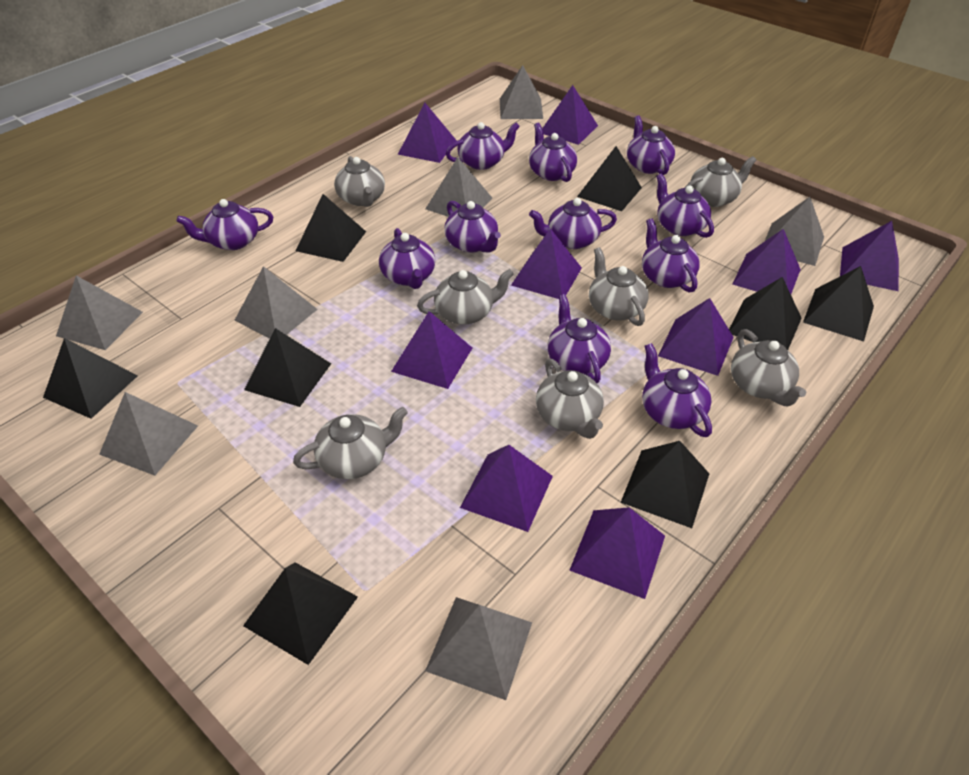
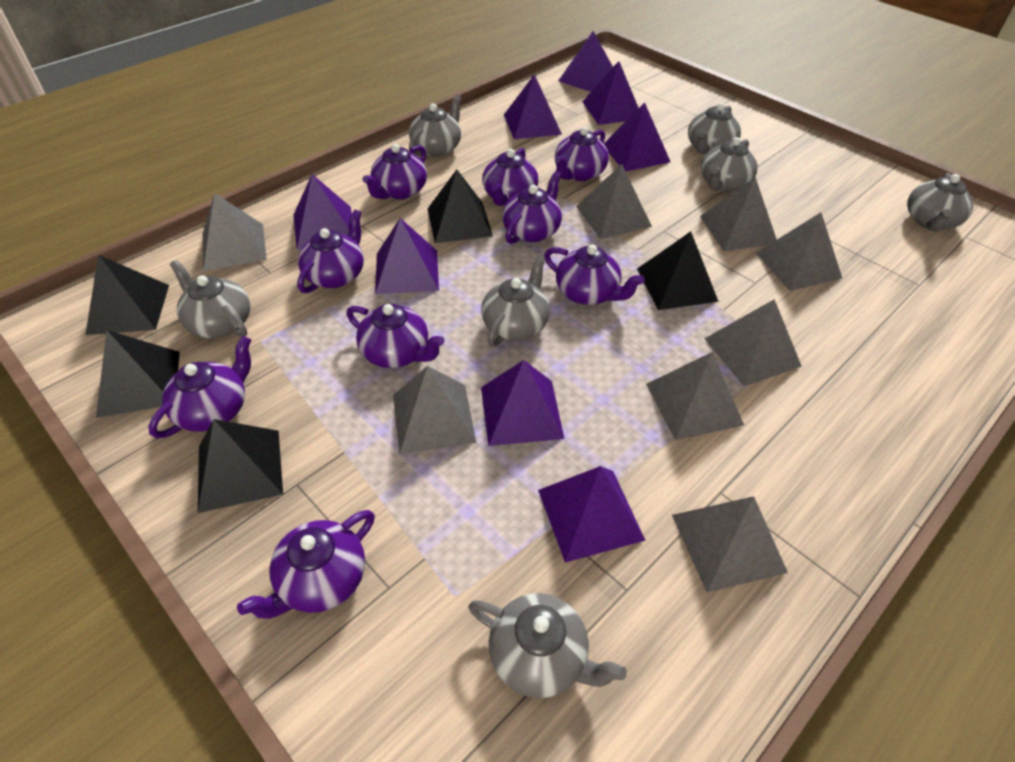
black pyramid: [43,338,138,419] [243,563,358,665] [244,328,331,407] [296,194,366,262] [577,146,642,211] [621,441,709,528] [729,277,802,350] [803,266,874,341] = 8 -> [85,255,169,335] [96,330,180,418] [198,419,283,513] [428,170,493,243] [637,232,719,310] = 5
grey pyramid: [56,276,143,350] [99,392,198,476] [235,266,318,339] [425,157,492,217] [425,597,532,700] [500,65,543,119] [765,197,824,266] = 7 -> [203,193,267,271] [393,366,476,454] [576,164,652,239] [646,352,744,440] [672,496,788,592] [700,177,777,252] [704,299,802,386] [756,213,842,291] = 8
purple pyramid: [391,311,472,389] [398,103,457,163] [460,445,553,532] [511,228,582,299] [542,85,598,145] [569,507,665,599] [658,298,734,376] [733,229,801,294] [840,221,899,291] = 9 -> [293,174,352,250] [375,218,439,294] [481,360,564,446] [504,74,562,140] [538,466,646,563] [558,31,613,92] [583,61,639,125] [604,103,671,171] = 8
purple teapot: [176,199,273,250] [379,228,435,289] [444,201,501,253] [446,122,520,170] [529,123,577,182] [529,198,617,249] [547,294,611,383] [627,115,675,175] [642,218,700,293] [642,343,712,437] [656,173,714,238] = 11 -> [148,336,251,438] [237,510,375,619] [297,210,364,293] [346,304,445,368] [362,144,427,200] [482,148,538,206] [502,171,562,244] [544,245,645,305] [555,127,609,181] = 9

